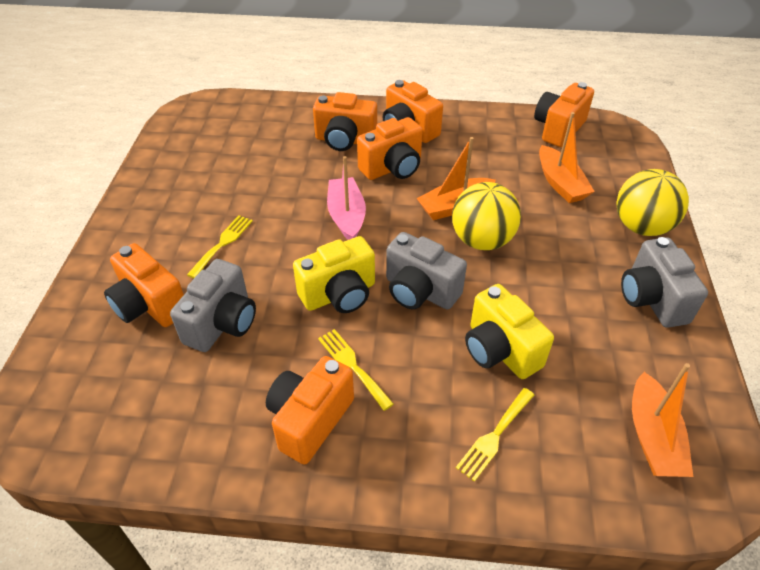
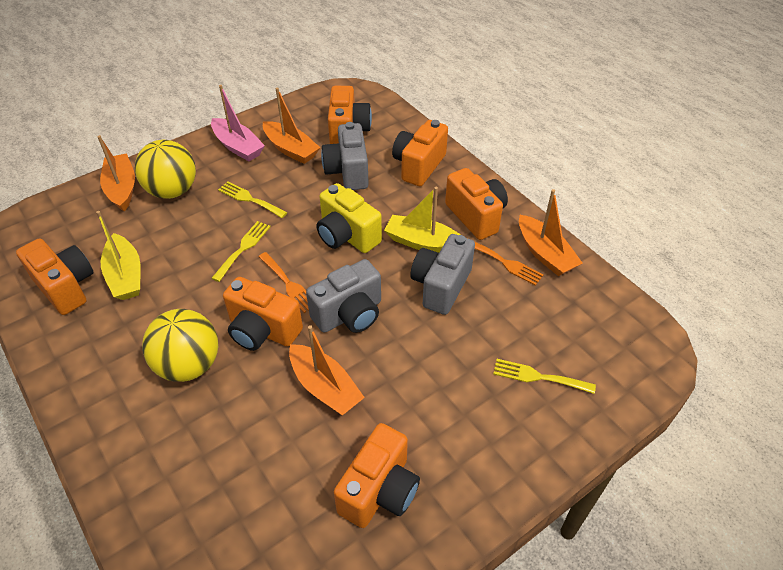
orange boat: [417,137,496,220] [539,112,595,203] [632,363,693,477] = 3 -> [97,135,135,212] [263,88,320,164] [289,325,365,415] [519,189,583,276] = 4
orange fork: none = 0 -> [259,252,309,313] [474,241,544,286] = 2
yellow boat: none = 0 -> [96,211,141,300] [384,187,460,253] = 2
yellow camera: [293,236,375,313] [465,284,554,379] = 2 -> [316,183,382,253] = 1

